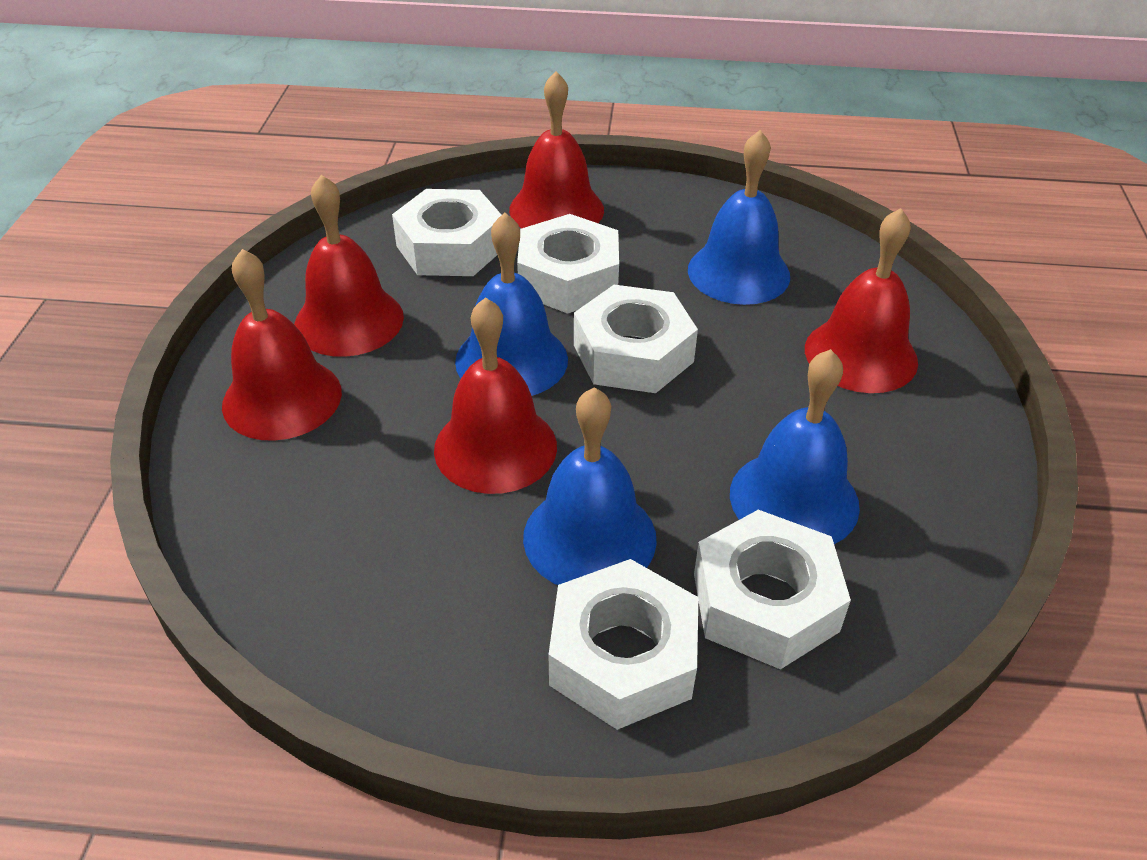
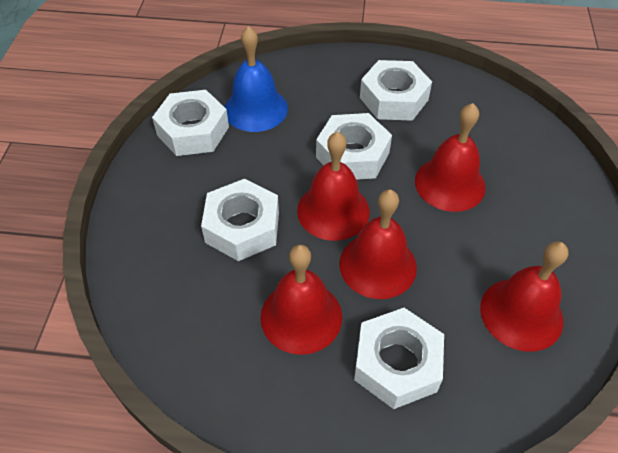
blue bell: [455,212,568,396] [523,387,657,585] [688,130,790,305] [730,349,860,544] = 4 -> [225,26,288,132] = 1

